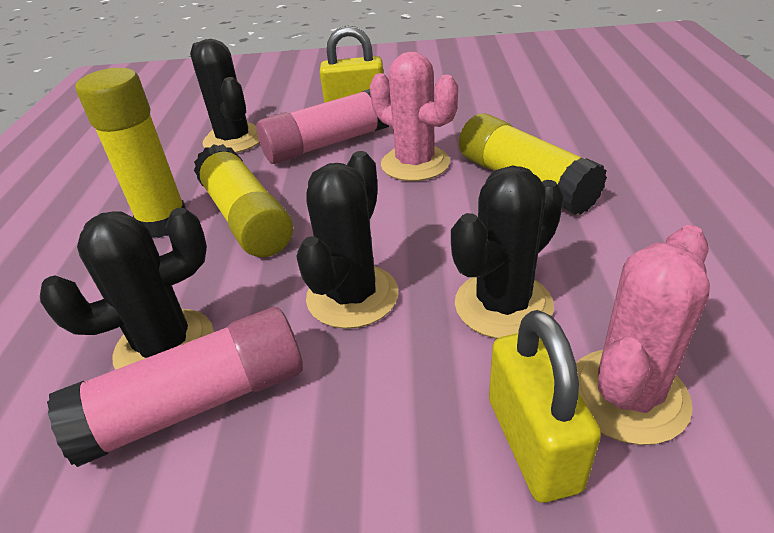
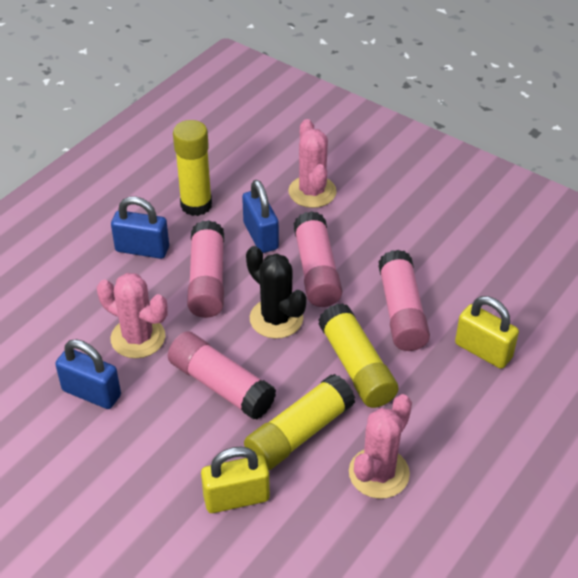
black cactus: [40,208,214,370] [190,39,260,153] [296,151,398,329] [451,165,564,339] = 4 -> [246,246,307,339] = 1
blue padlock: none = 0 -> [55,339,121,409] [111,197,169,259] [242,180,279,253] = 3
pink cactus: [370,51,458,181] [576,225,710,445] = 2 -> [97,273,168,358] [288,119,337,208] [349,394,412,499] = 3
pink glue stick: [47,307,303,467] [257,89,389,164] = 2 -> [168,331,276,420] [187,220,224,318] [293,211,342,307] [378,250,430,351] = 4

